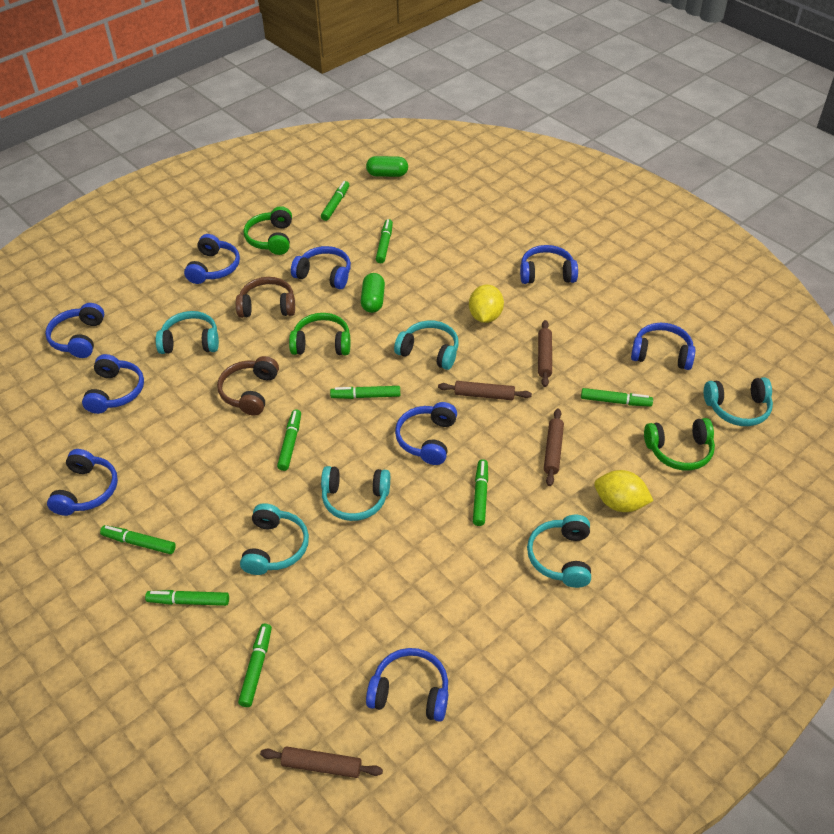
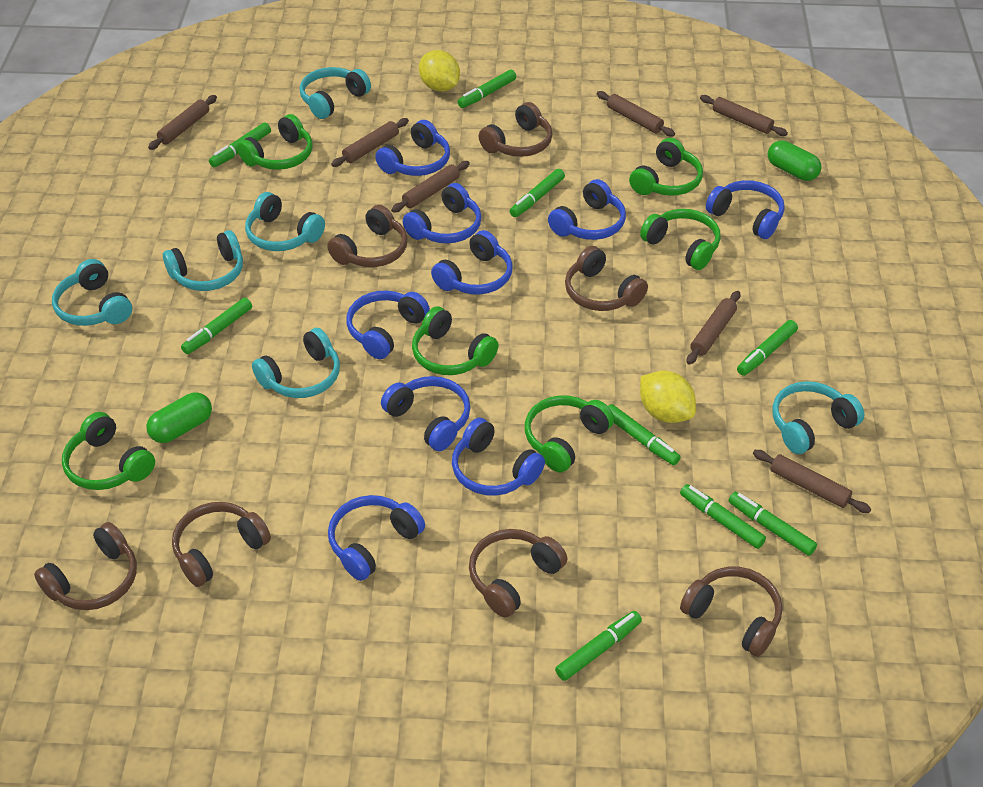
brown headphones: [217,356,279,416] [236,277,295,318] = 2 -> [34,522,137,610] [172,502,271,587] [327,205,407,267] [469,529,567,618] [479,102,553,157] [565,246,648,311] [680,567,782,657] = 7
brown rolling pin: [260,746,383,778] [438,381,532,400] [538,320,552,387] [544,408,564,486] = 4 -> [148,95,217,150] [331,118,409,167] [391,161,470,213] [597,91,675,137] [687,291,740,365] [700,95,788,136] [753,450,871,513] = 7
green headphones: [244,206,292,255] [289,313,350,355] [644,418,715,470] = 3 -> [62,412,155,490] [237,114,313,170] [412,306,498,375] [525,395,614,472] [629,138,703,196] [640,209,721,270] = 6

